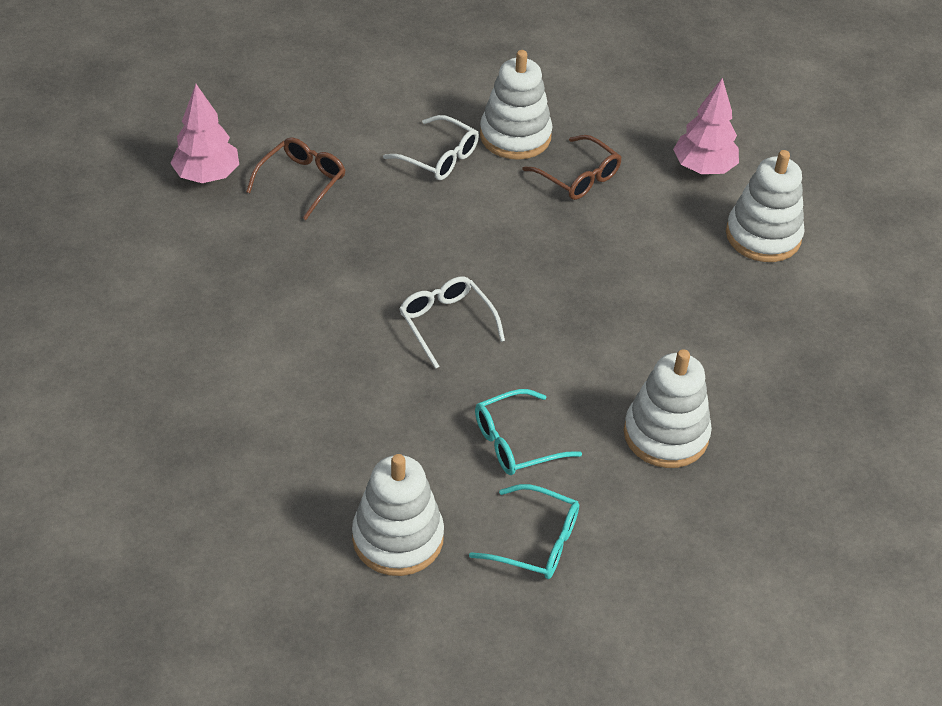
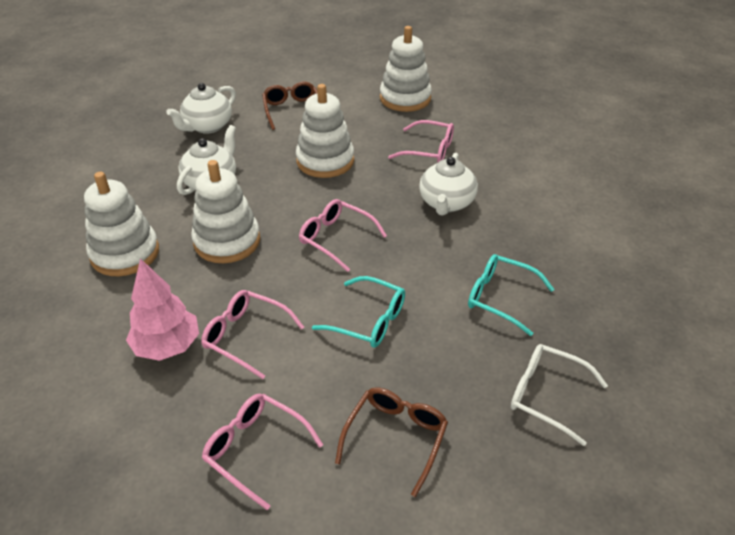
pink glasses: none = 0 -> [201,290,304,379] [202,394,323,510] [299,199,387,272] [388,120,454,163] = 4
pink tree: [170,84,239,183] [673,78,739,174] = 2 -> [126,258,199,361] = 1
white glasses: [383,115,479,180] [399,276,505,369] = 2 -> [511,344,608,446] = 1
white teapot: none = 0 -> [166,83,236,134] [177,125,236,195] [419,153,478,216] = 3

